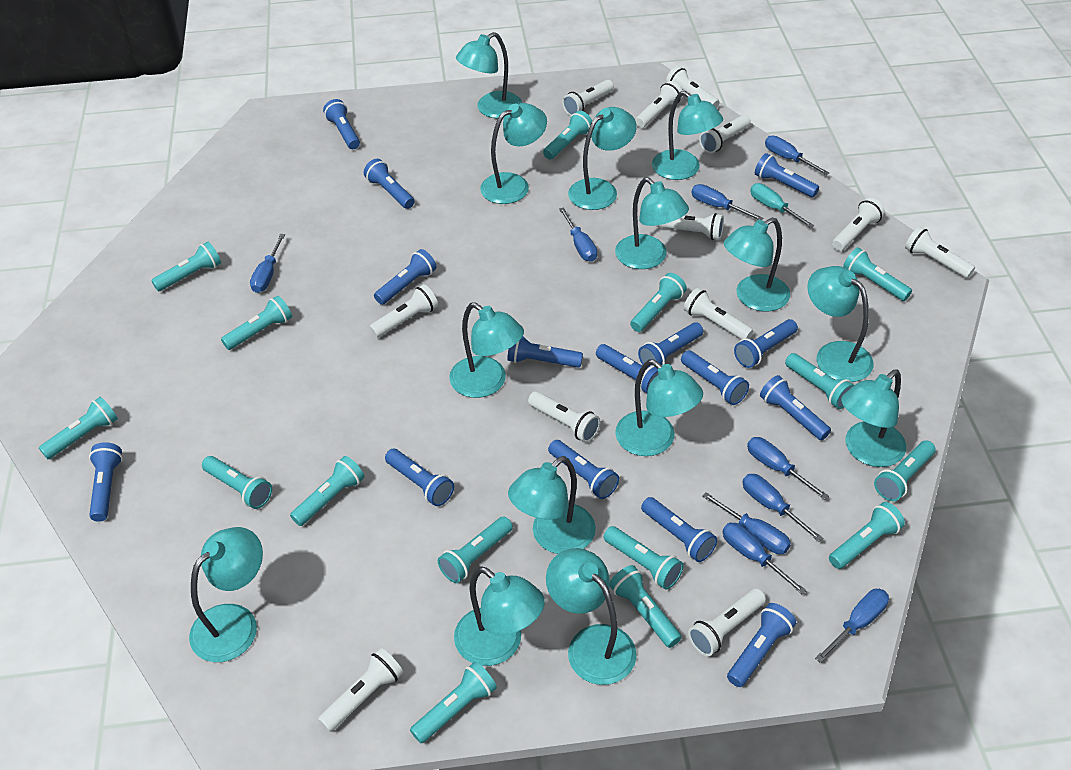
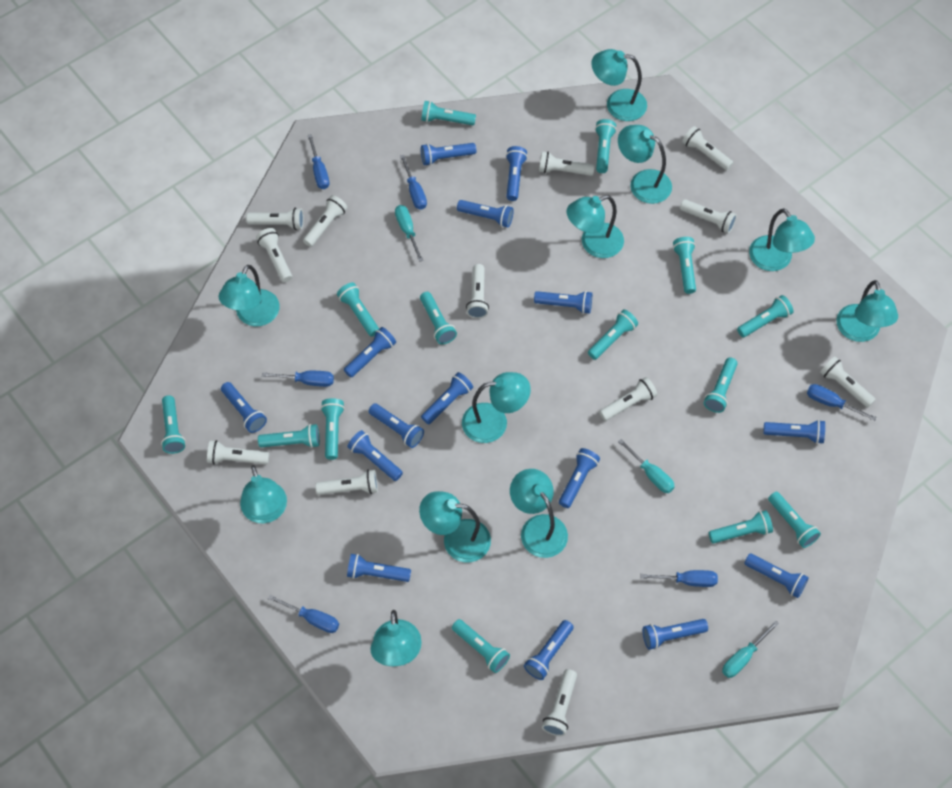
blue screwdriver: [250,234,285,293] [559,207,597,262] [691,184,764,220] [702,492,791,554] [723,523,807,595] [743,474,823,542] [747,437,829,500] [765,136,829,175] [815,589,889,663] = 9 -> [262,371,334,387] [268,595,339,633] [308,134,329,189] [400,155,427,210] [641,570,718,587] [807,384,877,421] = 6
turquoise flashlight: [39,397,118,459] [151,241,221,291] [202,456,272,509] [221,295,292,350] [290,456,364,526] [410,662,497,743] [438,516,513,583] [543,111,592,159] [604,526,684,589] [610,565,682,648] [630,273,687,332] [785,353,854,409] [829,502,905,569] [843,247,912,301] [874,440,936,501] = 15 -> [161,395,186,454] [258,424,320,448] [321,398,345,460] [337,283,379,337] [420,292,457,344] [421,101,476,125] [452,619,510,673] [588,310,638,360] [595,119,617,173] [673,237,696,294] [704,358,738,413] [709,510,773,544] [737,295,793,337] [768,492,821,548] = 14
turquoise lamp: [189,527,263,662] [449,302,524,398] [454,566,545,666] [456,32,522,119] [480,103,547,204] [508,456,596,554] [546,548,637,685] [568,107,637,210] [615,177,689,269] [615,359,703,456] [652,91,723,180] [724,218,790,312] [807,266,874,382] [841,369,906,467] = 14 -> [219,265,280,326] [240,465,287,524] [370,610,422,666] [419,491,491,562] [462,372,531,443] [510,469,568,558] [567,195,624,258] [591,49,647,121] [618,125,672,204] [749,209,815,271] [836,280,898,342] = 11
turquoise screwdriver: [750,183,814,228] = 1 -> [395,205,423,262] [618,439,675,493] [722,620,779,678] = 3

